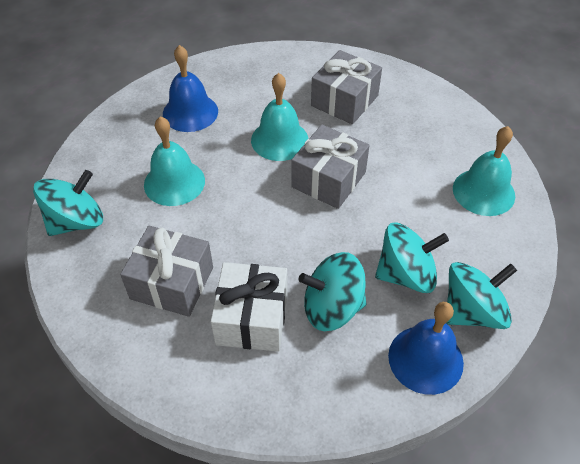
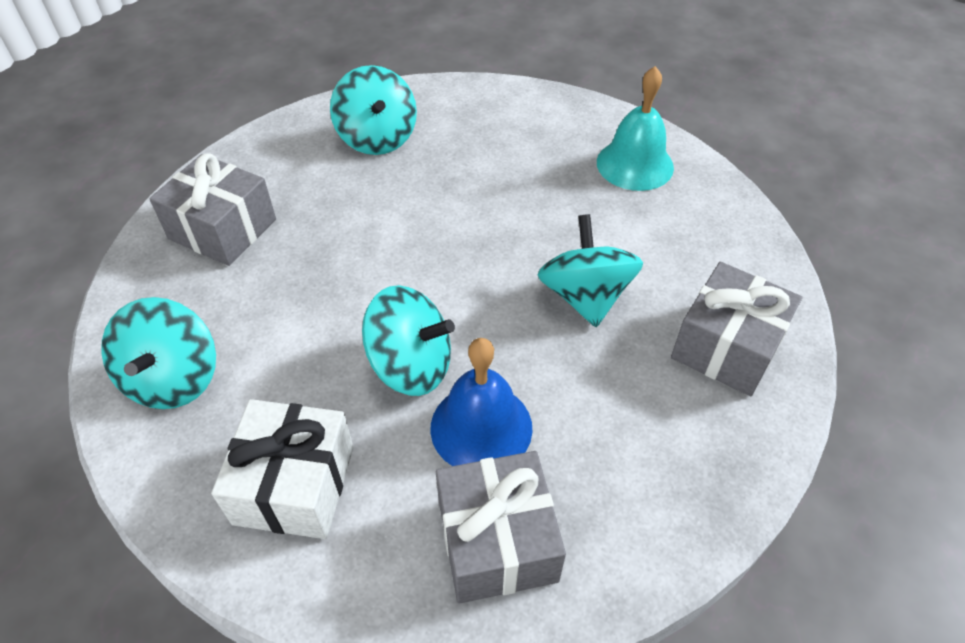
blue bell: [163,45,218,132] [388,302,464,395] = 2 -> [430,338,533,466] = 1
turquoise bell: [144,116,205,206] [251,73,308,161] [453,126,515,216] = 3 -> [597,66,674,191] = 1

